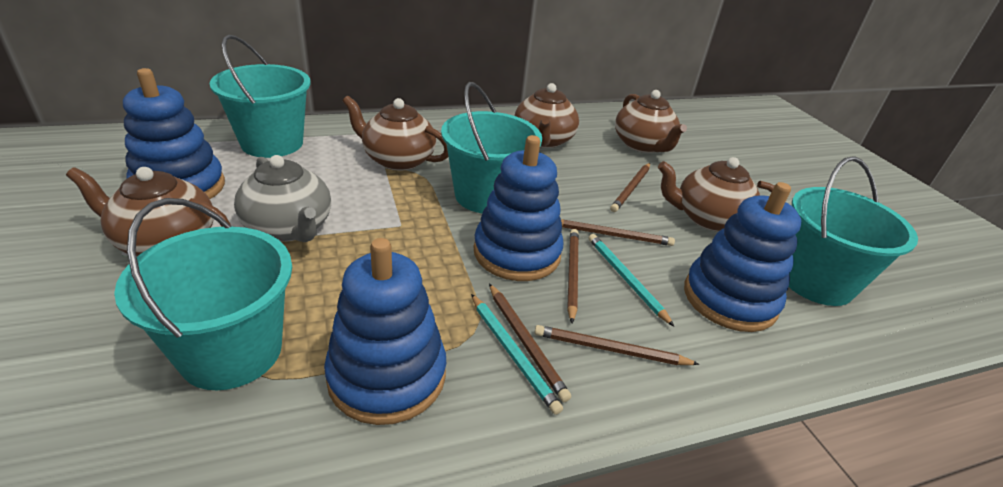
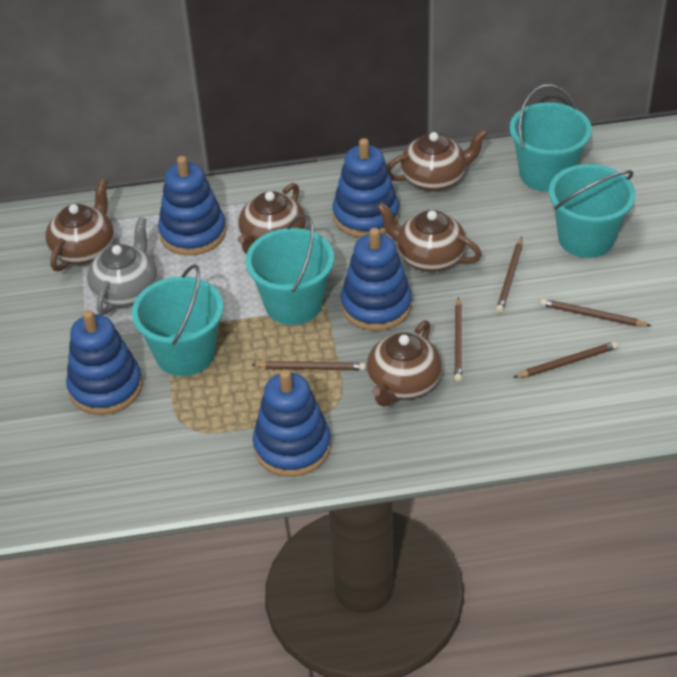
blue stacking toy: [123,68,225,199] [324,238,446,425] [473,135,564,281] [684,182,802,332] = 4 -> [66,310,143,415] [158,156,226,256] [253,369,331,477] [333,138,399,238] [341,228,412,331] = 5
turquoise pencil: [471,294,563,415] [589,234,674,326] = 2 -> none = 0

